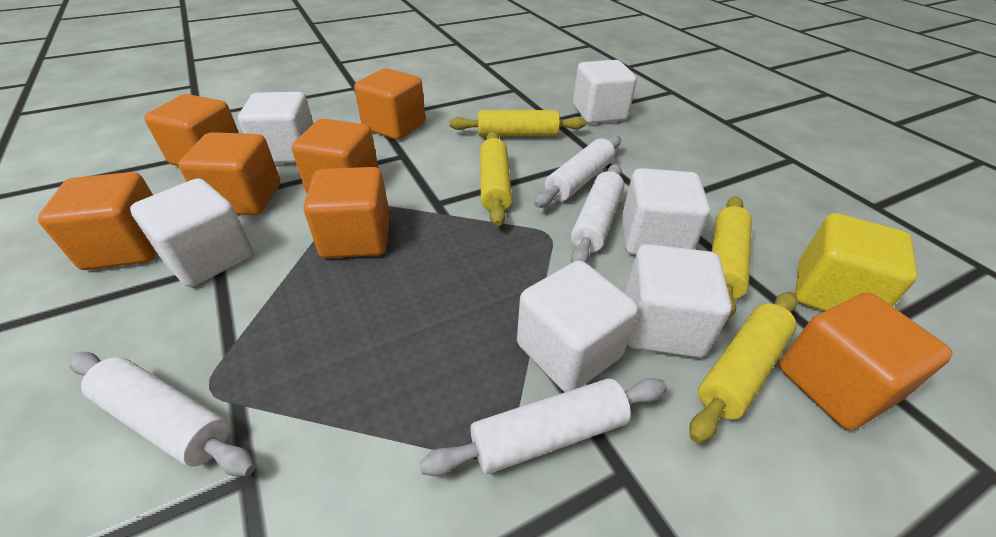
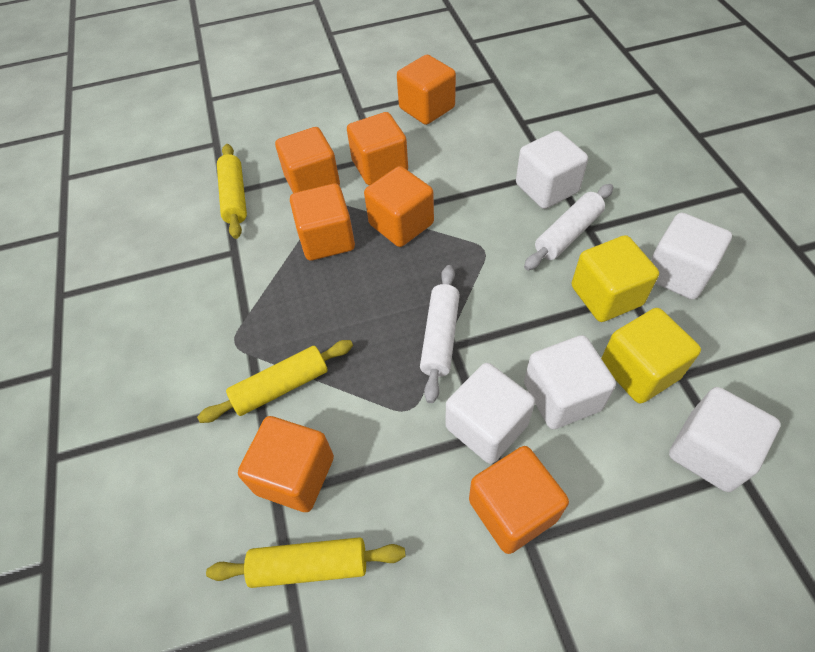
white cube: [130,178,253,287] [238,92,313,164] [517,260,639,392] [573,60,637,124] [622,168,710,255] [625,244,732,358] = 6 -> [446,363,535,464] [516,131,588,209] [524,335,616,429] [650,213,732,300] [669,387,781,492] = 5
white rolling pin: [69,352,255,476] [419,378,667,476] [534,136,621,208] [571,164,624,263] = 4 -> [420,265,460,403] [524,184,613,271] = 2
yellow cube: [795,213,918,311] = 1 -> [571,235,659,322] [601,308,701,404] = 2
yellow rolling pin: [450,110,586,137] [480,132,512,226] [689,292,798,443] [711,196,752,320] = 4 -> [197,340,353,423] [206,537,406,588] [217,144,247,239] = 3

